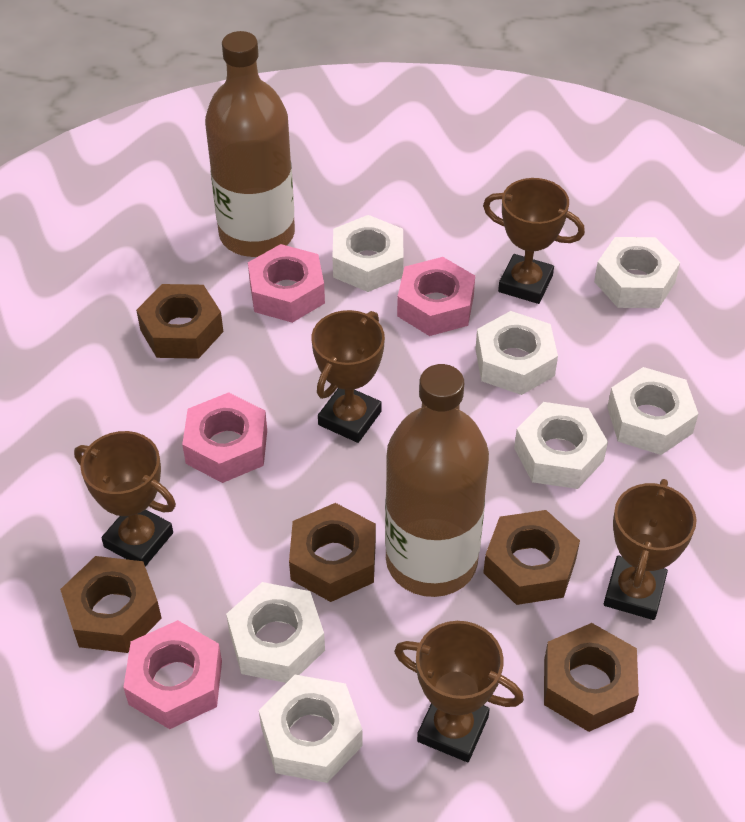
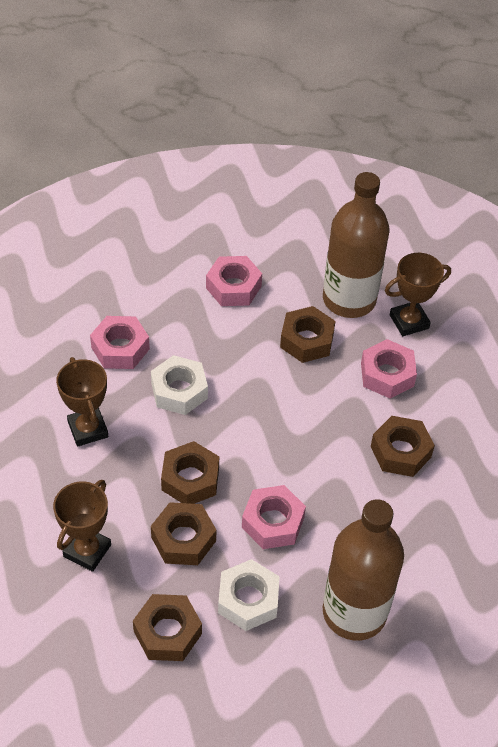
brown trophy: [74,431,176,567] [312,310,385,443] [394,621,524,762] [483,178,585,304] [604,479,696,620] = 5 -> [53,480,111,572] [56,357,108,447] [385,253,451,336] = 3
white nut: [226,582,325,683] [259,675,363,783] [332,215,404,292] [475,311,558,395] [514,402,608,489] [594,237,680,308] [607,367,698,455] = 7 -> [151,355,208,415] [218,559,280,631] = 2

